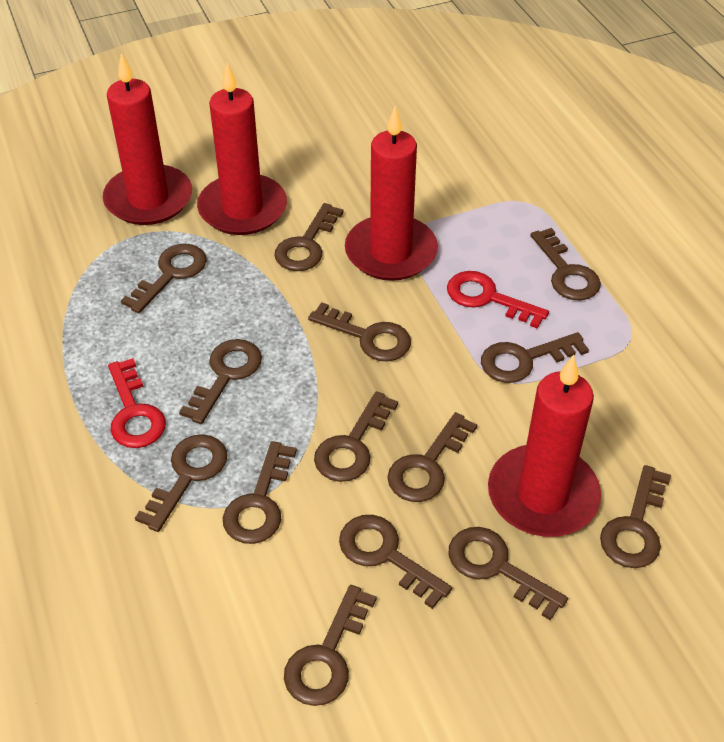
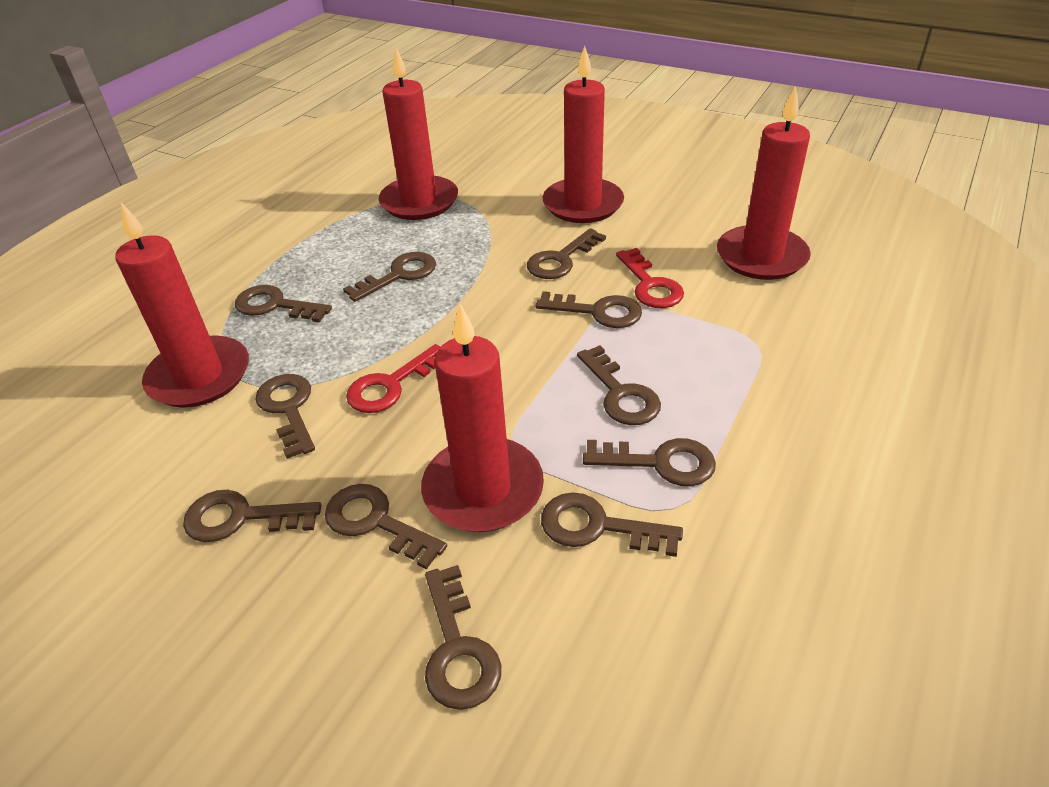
brown key: [121,244,207,313] [135,434,228,532] [179,339,262,424] [223,441,297,544] [275,203,344,271] [284,585,376,706] [308,302,411,361] [314,391,398,482] [339,515,452,609] [387,412,477,502] [448,527,568,620] [481,332,589,383] [530,228,601,300] [600,465,671,568] = 14 -> [183,490,321,542] [235,285,332,323] [255,374,315,459] [325,484,447,569] [343,252,436,302] [425,565,501,710] [527,228,606,279] [536,291,642,328] [541,492,683,557] [577,345,661,425] [583,438,716,486] = 11
red candle: [103,53,192,225] [197,63,287,235] [345,106,438,281] [488,355,601,537] = 4 -> [116,202,249,408] [378,48,458,220] [421,304,544,532] [543,46,624,223] [717,86,811,280] = 5

